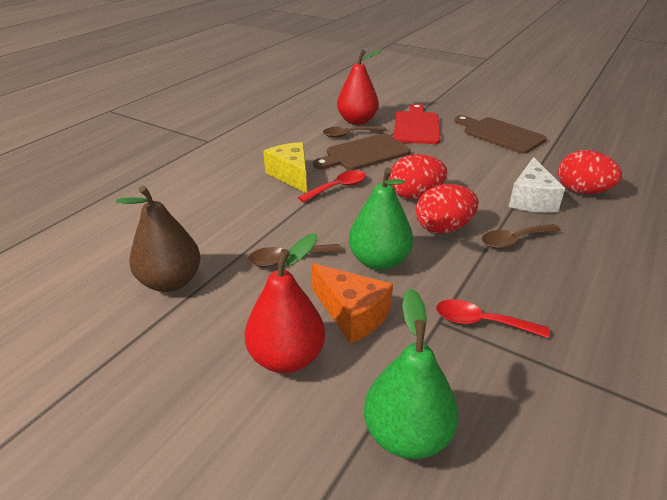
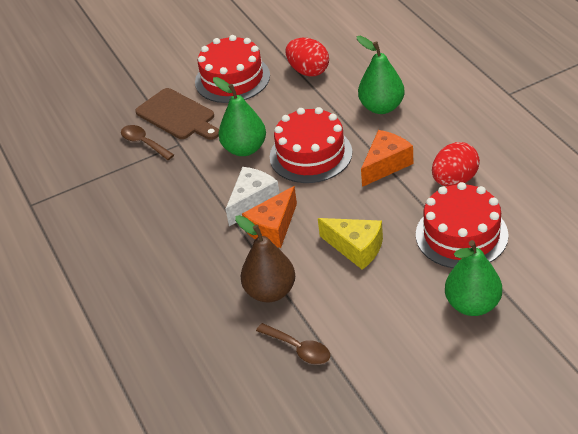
brown cutting board: [313,133,411,170] [455,115,547,154] = 2 -> [135,88,219,140] = 1
brown spoon: [248,244,342,267] [323,126,387,138] [482,224,561,249] = 3 -> [121,125,174,160] [256,323,330,365] = 2
green pear: [349,168,413,271] [364,288,458,459] = 2 -> [213,77,266,156] [357,36,405,114] [445,240,502,316] = 3
orange cheese: [311,263,393,344] = 1 -> [242,186,297,248] [361,130,413,187] = 2
red cake: none = 0 -> [195,35,270,103] [270,107,352,183] [416,182,509,268] = 3
red cutting board: [394,104,441,144] = 1 -> none = 0
red egg: [389,154,447,199] [416,184,478,234] [558,150,622,194] = 3 -> [285,38,329,77] [432,142,480,186] = 2
red pear: [245,234,325,373] [337,49,383,125] = 2 -> none = 0
red spoon: [298,170,366,203] [436,299,549,338] = 2 -> none = 0

